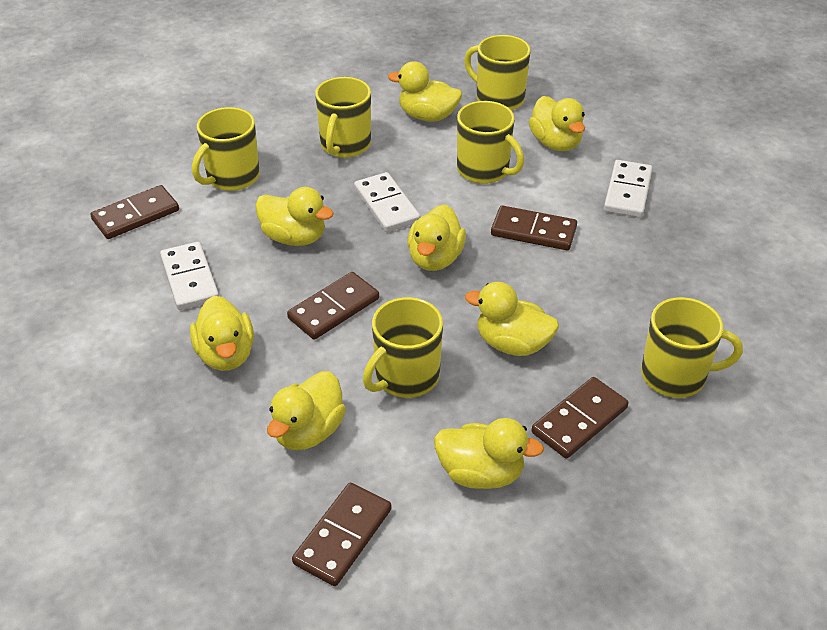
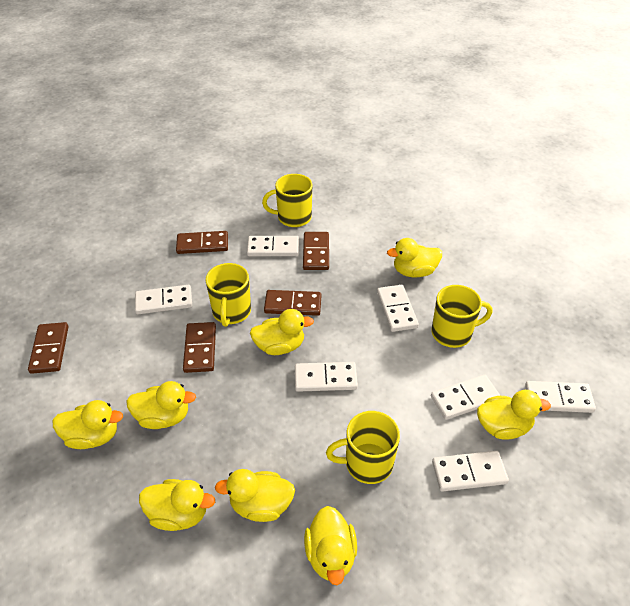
white domino: [160,242,219,310] [354,172,420,232] [604,160,653,218] = 3 -> [135,285,192,314] [247,236,299,256] [295,362,358,392] [377,285,419,332] [431,375,500,420] [432,451,509,492] [525,381,596,413] = 7
yellow mug: [192,107,260,191] [315,77,371,158] [363,297,443,398] [457,101,524,184] [464,35,530,111] [641,297,743,398] = 6 -> [205,263,251,327] [262,174,312,227] [326,411,400,484] [431,285,493,348] = 4

